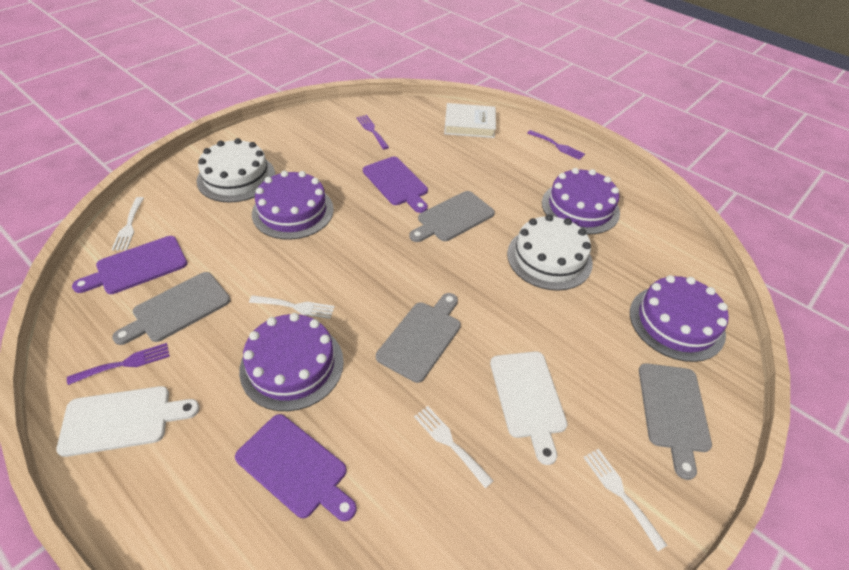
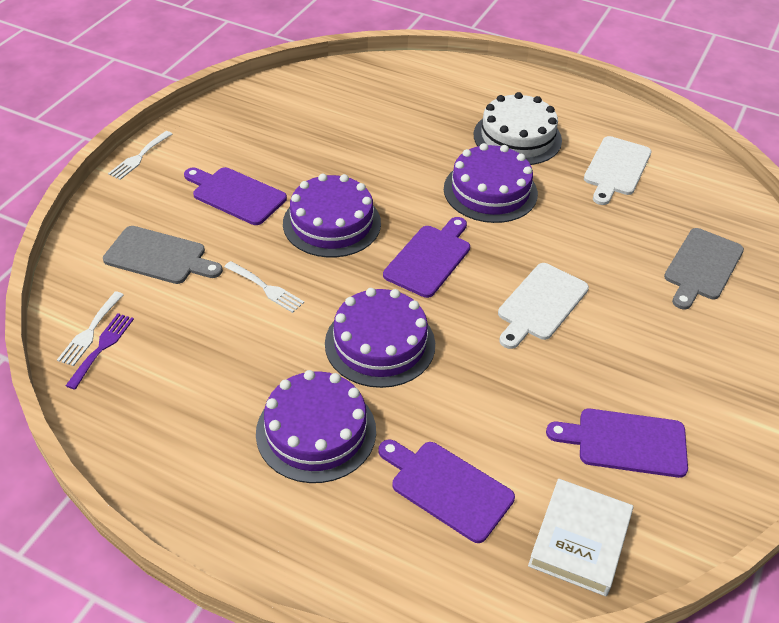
grey cutting board: [112,272,231,345] [376,293,461,383] [409,191,495,242] [639,363,712,480] = 4 -> [103,226,223,284] [664,228,744,309] = 2
purple cutting board: [72,236,188,294] [235,414,357,521] [363,157,428,213] = 3 -> [184,167,287,225] [378,440,515,543] [383,217,470,298] [546,409,688,478] = 4
purple fork: [67,343,170,385] [356,115,389,149] [527,130,585,160] = 3 -> [66,313,134,390] = 1
white cake: [197,138,275,202] [507,214,593,291] = 2 -> [474,92,562,165] = 1
white fork: [111,197,144,251] [249,295,335,319] [414,406,494,488] [583,449,667,551] = 4 -> [57,291,124,366] [108,131,172,180] [224,261,304,313] = 3

